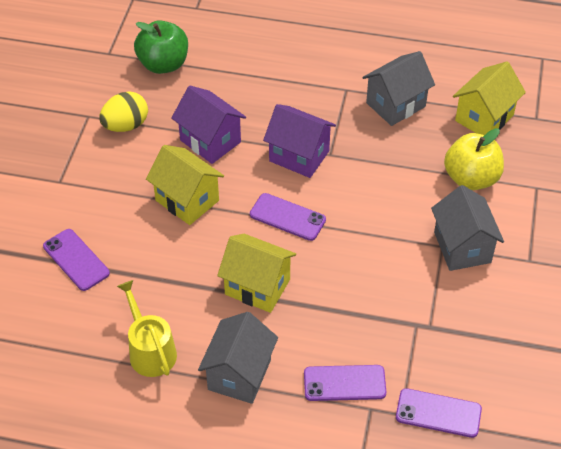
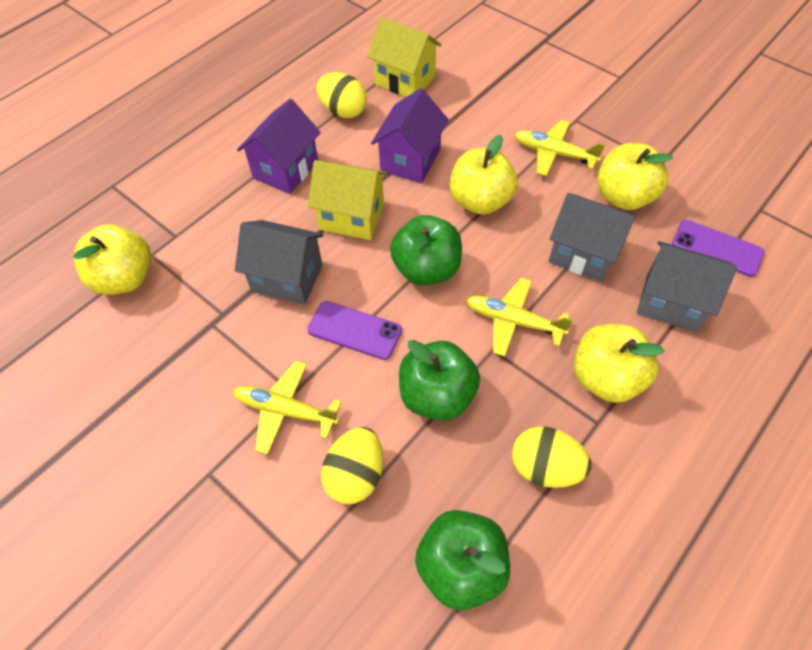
green apple: [134,20,188,74] = 1 -> [390,215,462,286] [399,340,480,421] [415,510,510,610] = 3
purple phone: [43,229,110,291] [250,193,326,241] [304,365,386,401] [396,388,482,438] = 4 -> [307,301,402,360] [672,220,764,277] = 2
yellow apple: [444,128,504,190] = 1 -> [73,224,151,295] [450,135,518,215] [574,324,665,403] [597,143,673,210] = 4
yellow egg: [100,92,148,132] = 1 -> [317,72,367,118] [321,427,383,504] [512,427,591,488] = 3
yellow house: [146,145,224,225] [217,234,296,313] [453,62,526,135] = 3 -> [308,160,388,240] [367,17,442,97] = 2
yellow plane: none = 0 -> [233,361,341,454] [466,278,573,357] [514,120,605,176] = 3
yellow watering can: [117,280,177,377] = 1 -> none = 0

